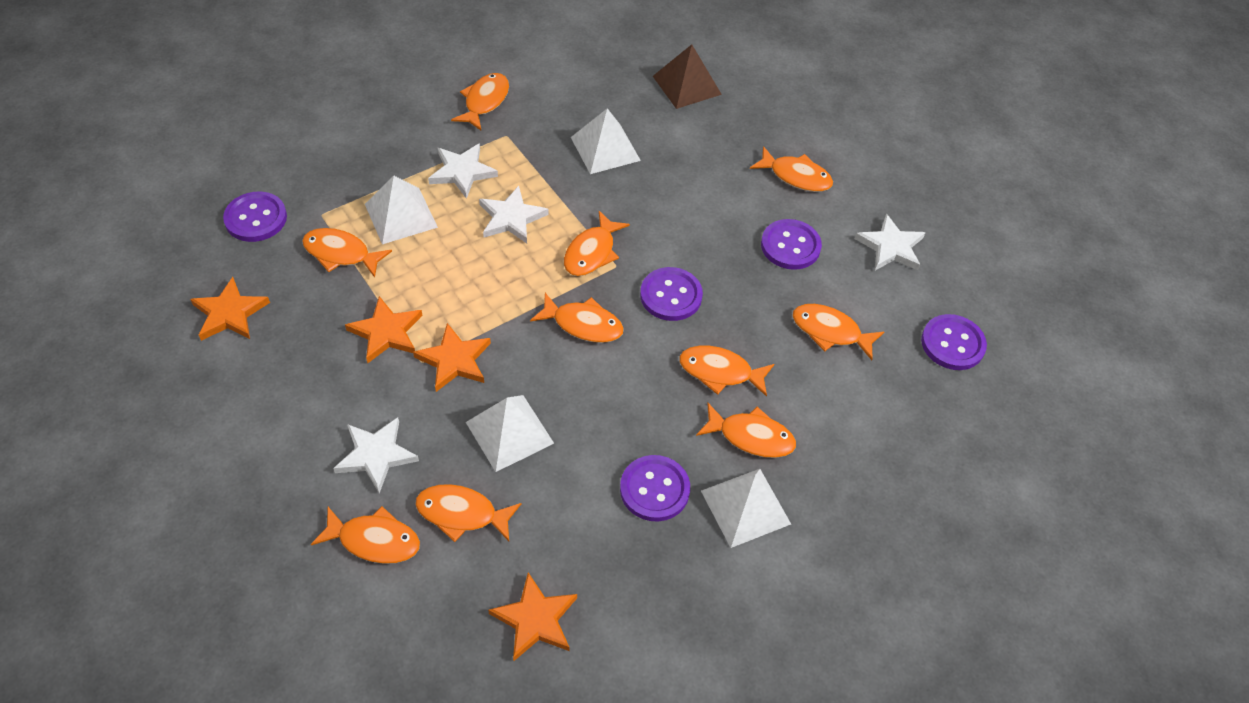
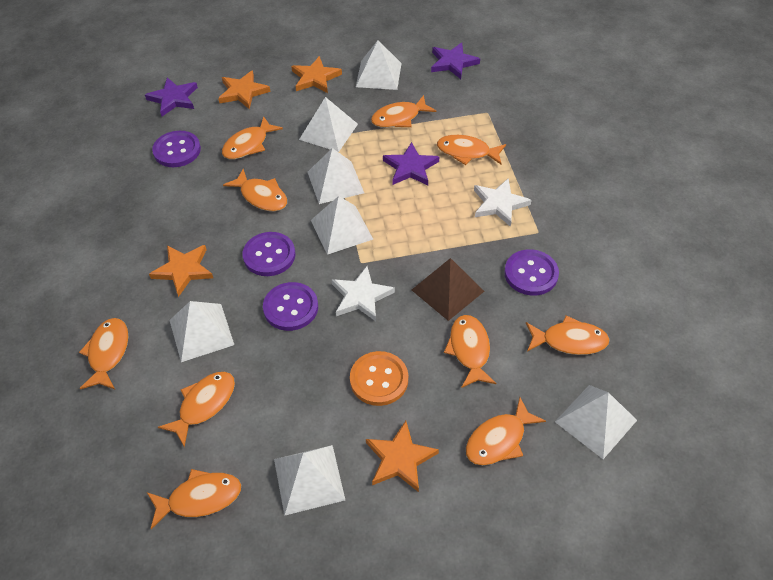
orange button: none = 0 -> [350,351,408,406] = 1
purple button: [223,191,287,242] [620,455,690,522] [640,267,703,321] [761,219,822,270] [921,314,987,370] = 5 -> [152,131,201,167] [242,232,296,276] [263,282,318,331] [504,249,559,296] = 4
purple star: none = 0 -> [145,77,198,116] [383,142,439,185] [431,42,480,79] = 3
white pyramid: [365,176,438,244] [466,395,554,472] [571,108,641,174] [701,469,791,548] = 4 -> [170,301,234,362] [274,445,345,516] [299,97,358,152] [307,148,364,204] [311,196,373,255] [356,40,402,90] [555,385,637,459] = 7
white star: [333,417,419,493] [428,143,498,199] [479,186,548,244] [855,214,926,270] = 4 -> [332,266,395,321] [474,178,532,227] = 2

